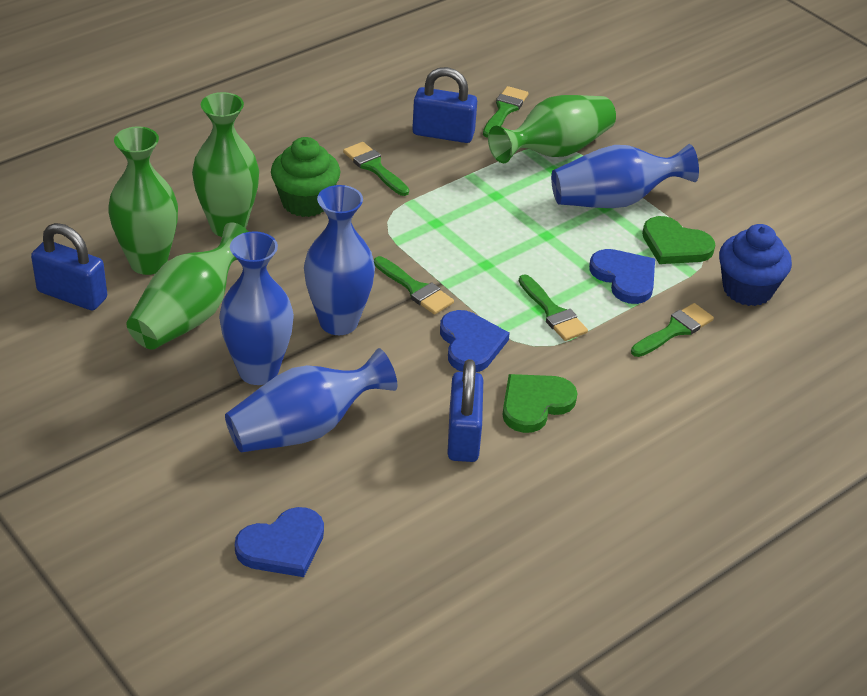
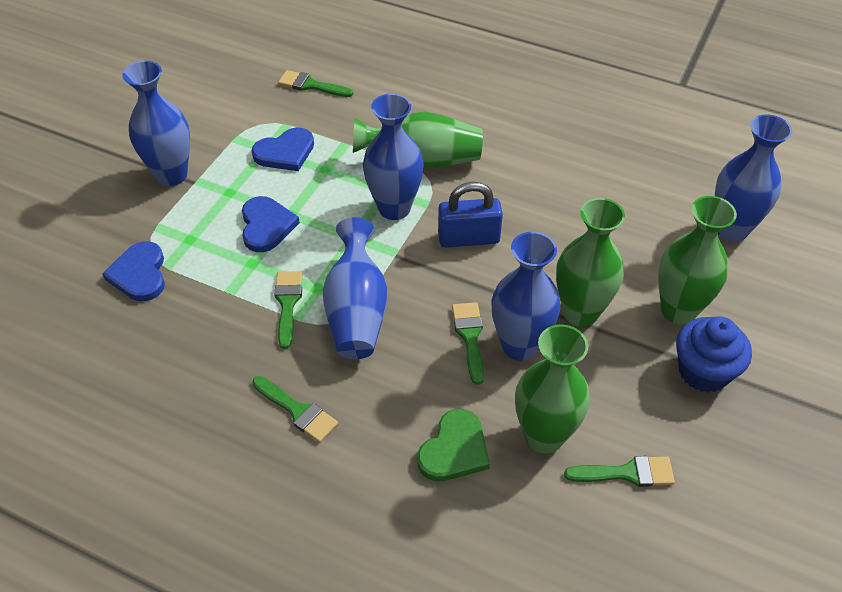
blue padlock: [31,223,107,310] [412,67,477,143] [447,359,483,462] = 3 -> [438,182,503,248] = 1
blue vase: [219,231,294,385] [225,348,397,452] [304,185,375,335] [551,144,699,208] = 4 -> [122,61,190,186] [323,217,388,359] [363,94,424,220] [492,232,561,361] [715,114,792,242] = 5
green cupcake: [271,137,340,217] = 1 -> none = 0
green heart: [502,374,577,433] [642,216,715,264] = 2 -> [417,409,490,481] = 1

